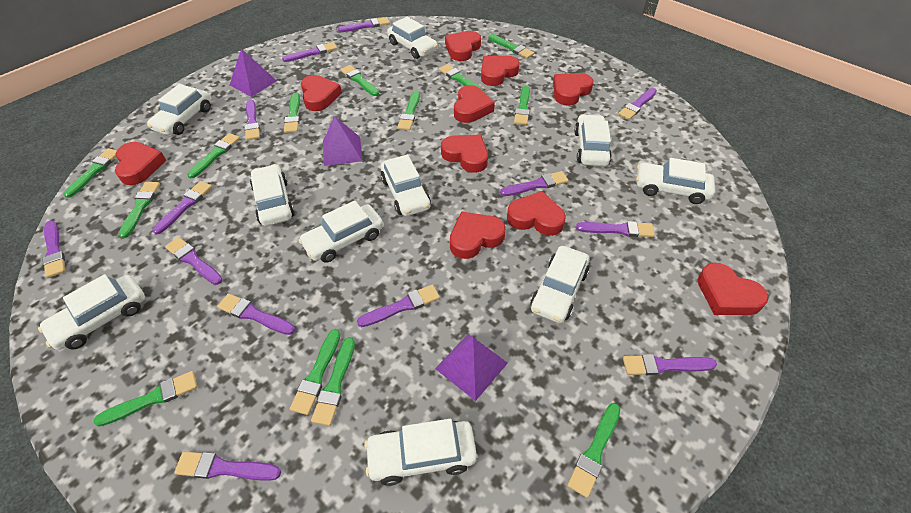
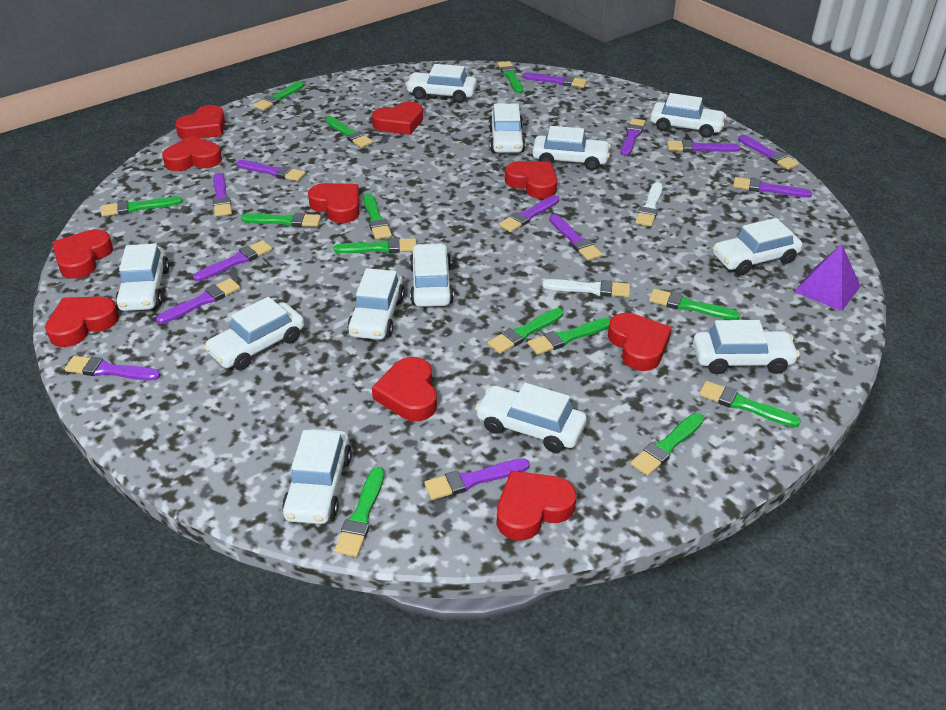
purple pyramid: [230,49,277,97] [323,116,362,166] [435,334,508,401] = 3 -> [794,244,861,311] = 1
white brush: none = 0 -> [542,279,630,297] [635,182,663,227] = 2
white car: [38,274,145,350] [147,84,211,135] [250,164,295,226] [298,201,383,263] [364,419,477,486] [381,155,431,216] [387,17,438,59] [530,246,590,323] [574,114,612,166] [636,158,715,204] = 10 -> [116,244,170,311] [204,297,304,370] [282,429,352,524] [347,268,405,340] [406,64,477,103] [410,243,454,307] [475,383,587,453] [489,103,525,153] [532,126,611,170] [650,93,727,138] [693,320,800,374] [713,218,803,275] = 12

